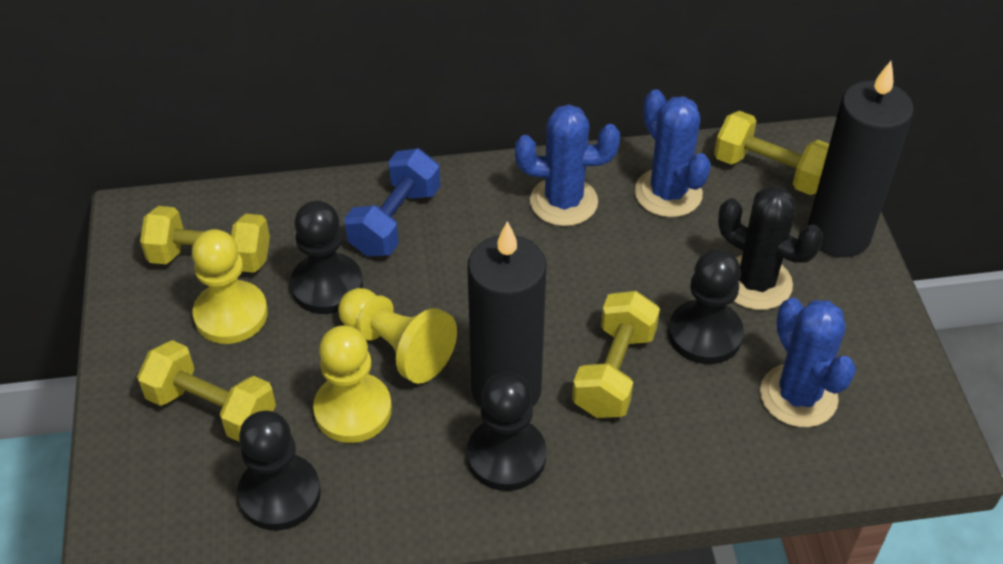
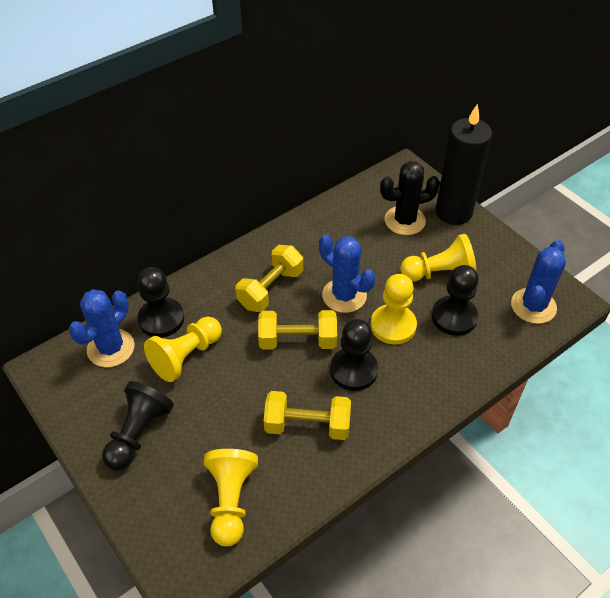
black candle: [468,221,547,407] [808,61,914,257] = 2 -> [436,104,492,225] = 1
blue dumbbell: [344,149,440,256] = 1 -> none = 0
yellow dumbbell: [137,340,276,442] [140,206,270,273] [572,291,660,418] [714,111,829,195] = 4 -> [236,245,303,312] [258,310,337,350] [264,391,351,440] = 3
yellow pawn: [192,229,268,344] [313,326,392,443] [338,288,457,384] = 3 -> [144,317,222,382] [204,449,258,546] [371,274,417,345] [400,234,476,281] = 4

